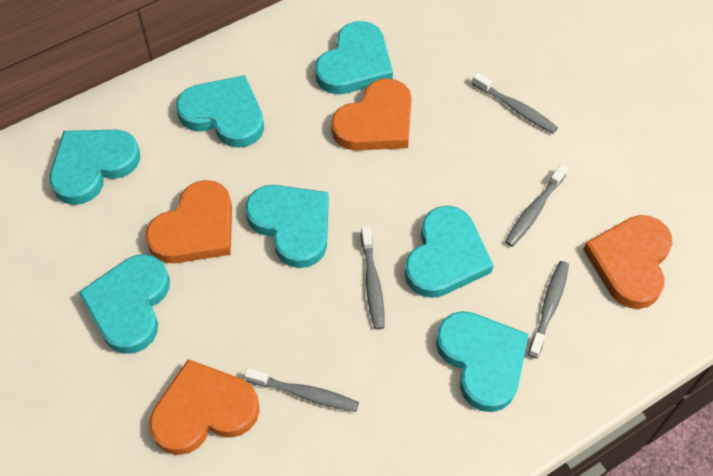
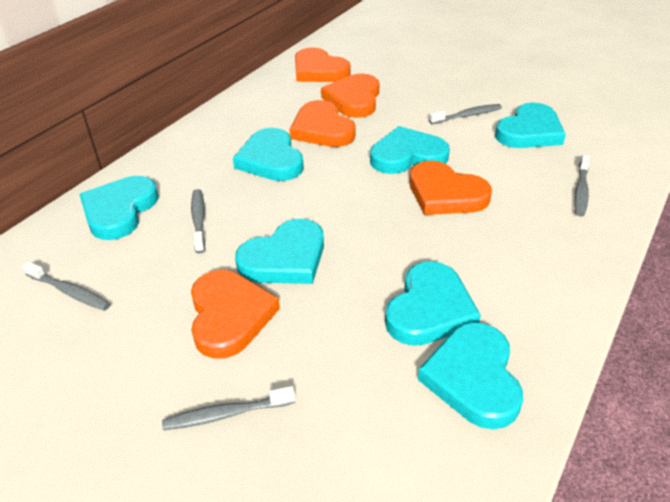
orange heart: [145,180,232,263] [149,359,260,455] [331,78,412,151] [583,215,672,309] = 4 -> [191,270,280,359] [290,100,356,147] [295,47,351,82] [321,74,380,118] [410,161,492,215] = 5

